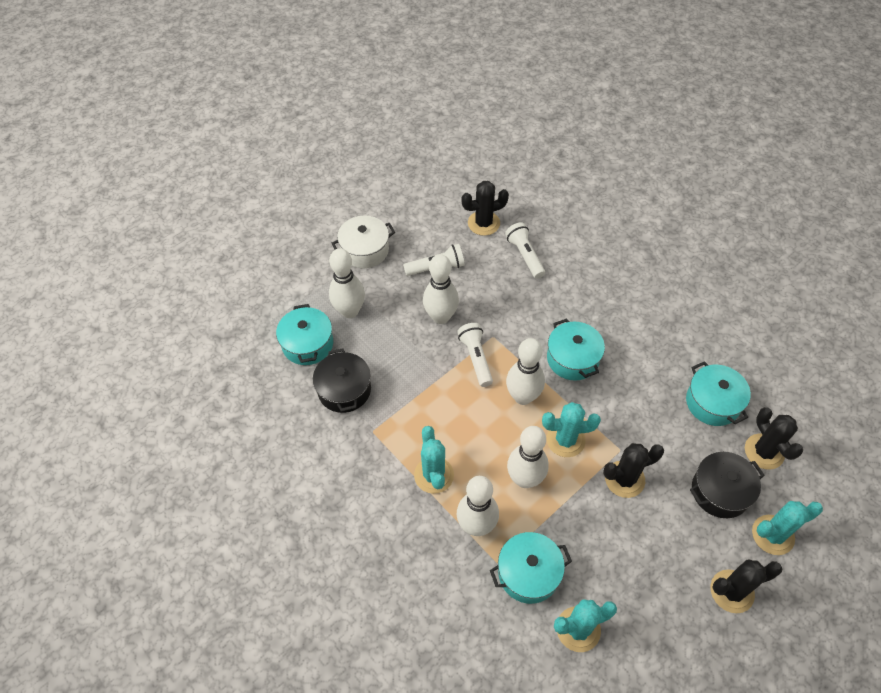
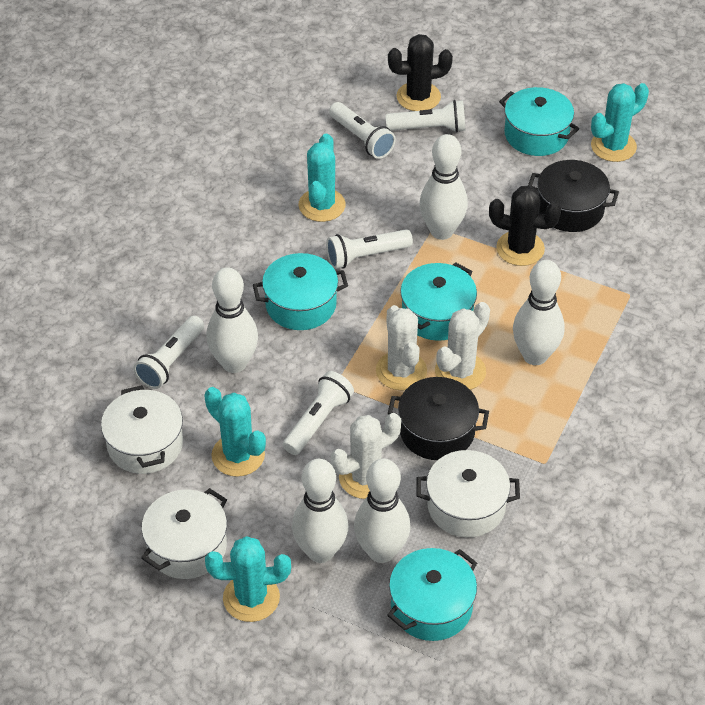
black cactus: [461,181,509,236] [603,443,664,498] [711,560,782,613] [745,407,803,470] = 4 -> [388,34,453,111] [489,186,561,266] = 2
white cactus: none = 0 -> [331,413,401,499] [376,305,427,391] [435,302,490,390] = 3
white flashlight: [403,244,465,276] [457,323,493,387] [505,222,545,279] = 3 -> [134,316,204,389] [283,371,354,455] [326,229,413,269] [329,102,396,159] [386,100,465,132] = 5
white pot: [332,216,395,268] = 1 -> [101,385,183,474] [141,488,227,579] [417,450,520,538] = 3

